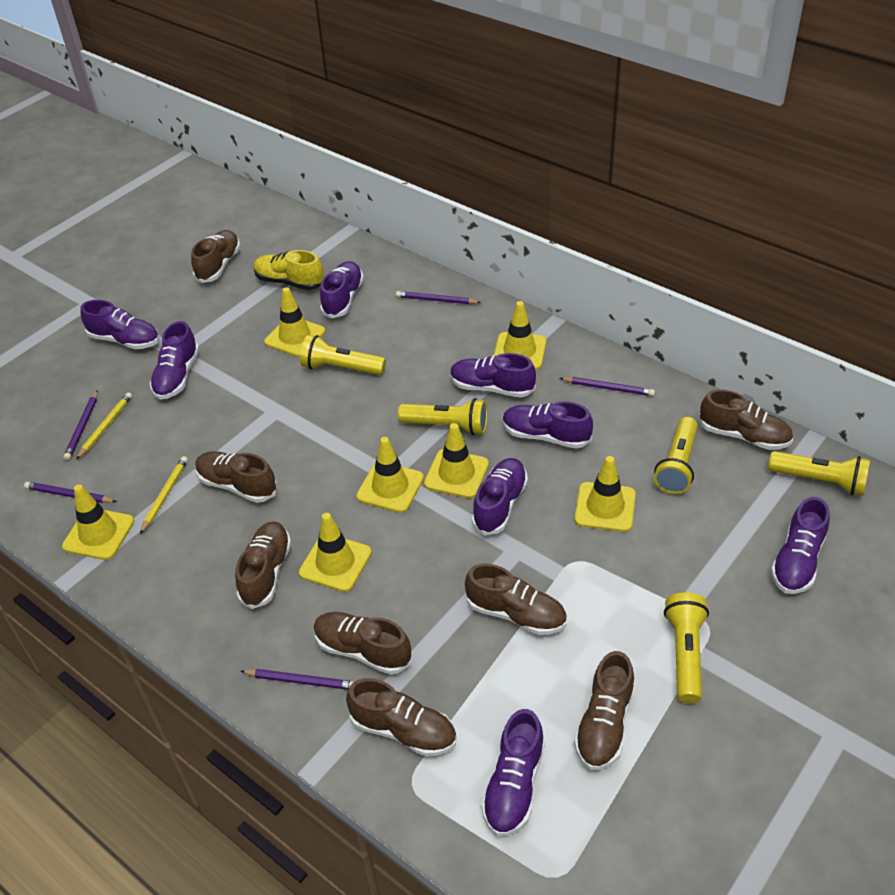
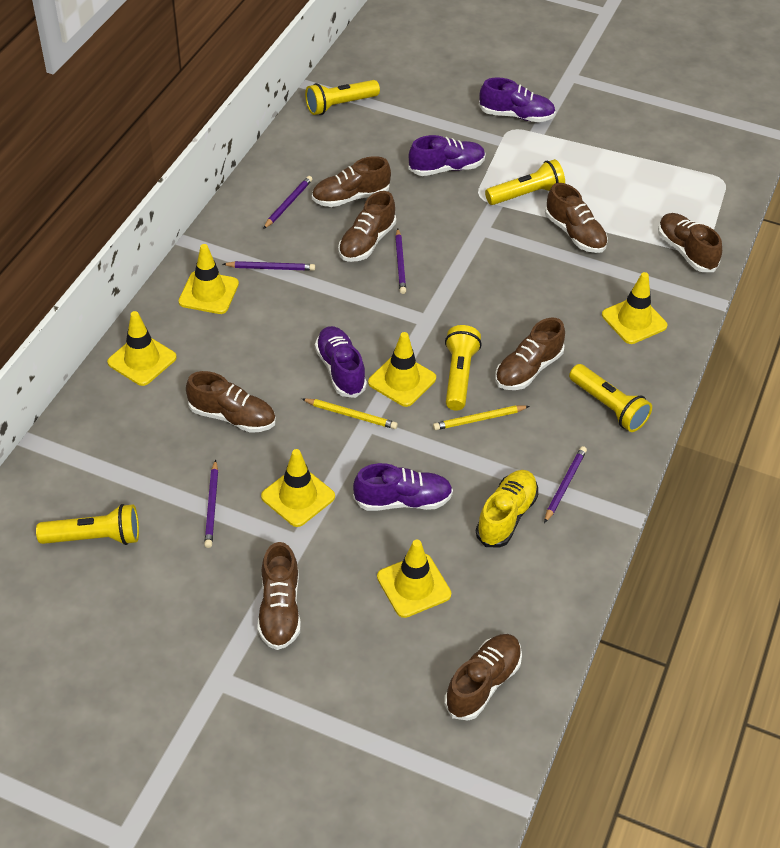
purple shoe: [80,300,159,349] [150,321,199,400] [320,261,364,318] [450,353,536,397] [472,458,528,535] [481,709,545,836] [503,401,593,449] [771,497,830,594] = 8 -> [315,326,367,398] [353,463,453,511] [409,135,486,176] [479,77,556,122] = 4
yellow traffic cone: [62,484,134,560] [264,287,325,357] [299,513,372,592] [356,437,424,513] [424,423,489,498] [494,301,546,370] [575,456,636,532] = 7 -> [107,311,177,386] [179,244,239,314] [261,449,335,527] [368,332,436,407] [377,540,451,618] [602,272,668,344] = 6

